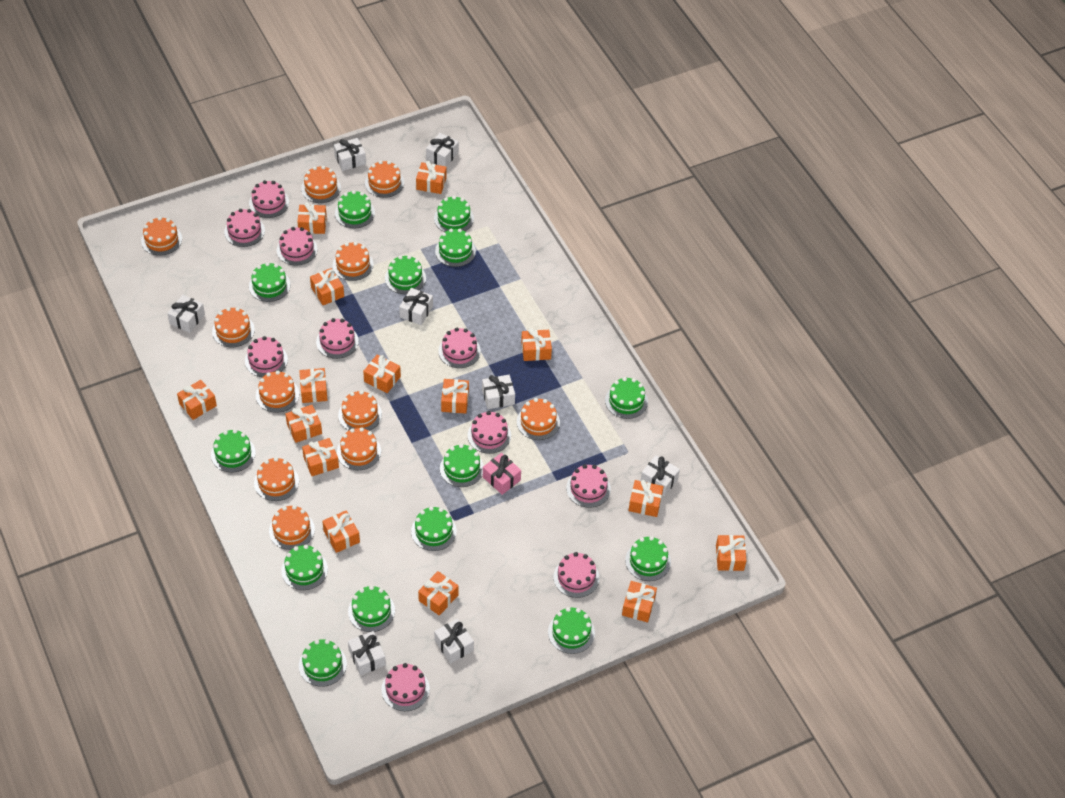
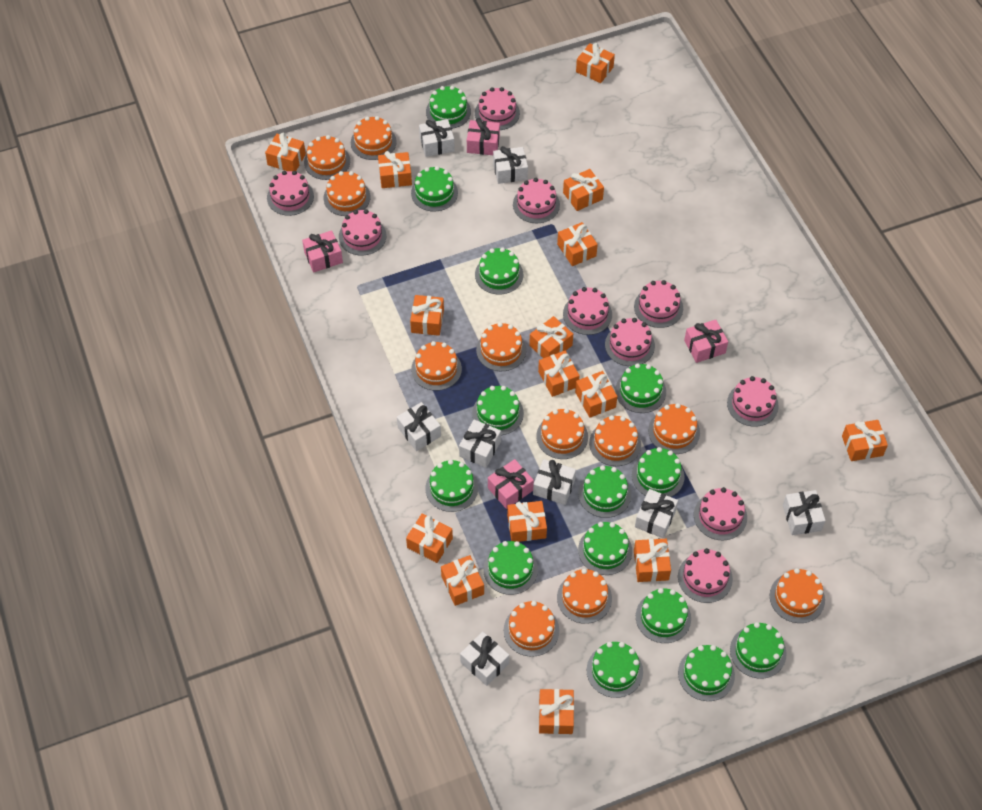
pink gift: [483,453,521,495] = 1 -> [302,230,343,272] [467,118,500,155] [488,459,534,509] [684,320,728,363] = 4

